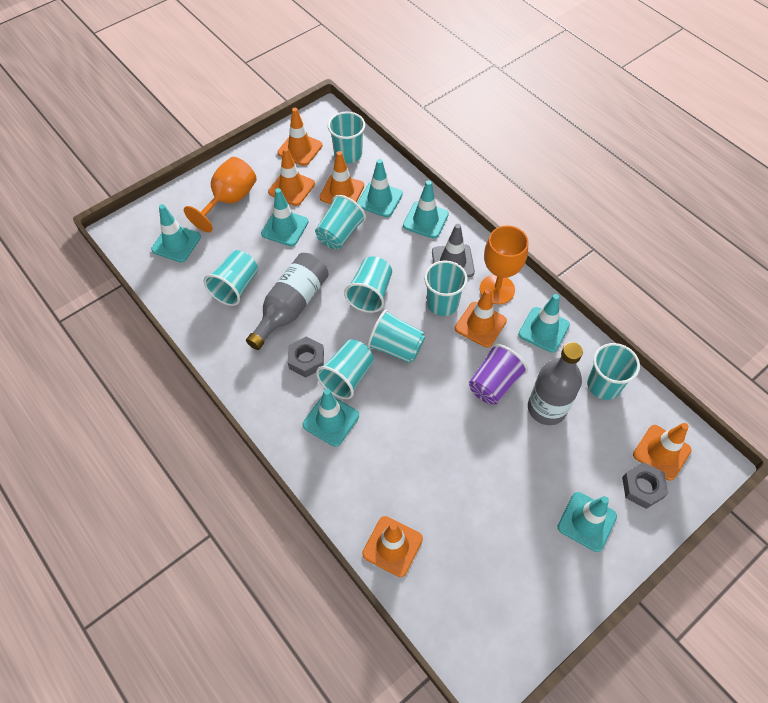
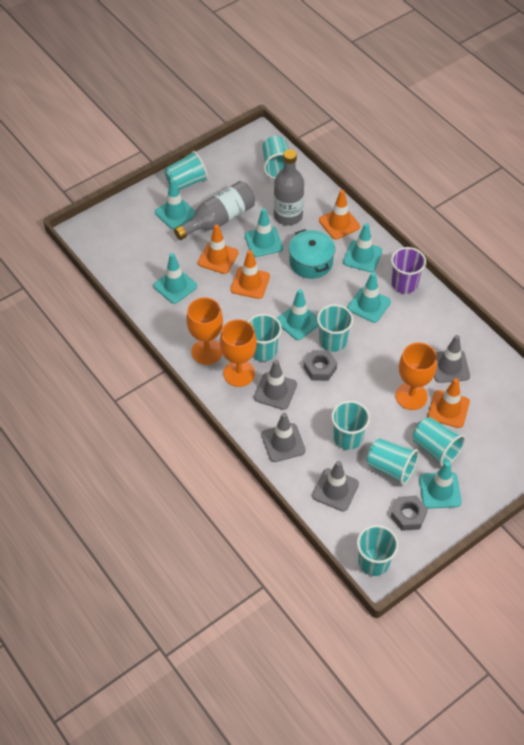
grey traffic cone: [432,224,475,277] = 1 -> [254,360,297,410] [261,413,306,462] [312,461,359,511] [434,335,470,383] = 4
orange goblet: [184,157,257,233] [480,226,529,304] = 2 -> [186,297,223,365] [220,319,257,387] [395,342,437,410] = 3
orange traffic cone: [268,147,315,206] [277,108,323,166] [320,151,364,204] [362,516,423,577] [455,289,507,348] [633,423,691,480] = 6 -> [198,224,239,274] [230,250,270,299] [319,190,360,240] [428,378,470,428] = 4
turquoise pot: none = 0 -> [289,229,335,279] = 1

